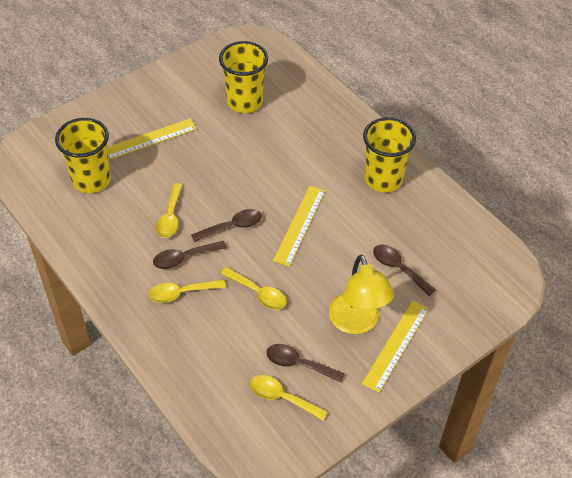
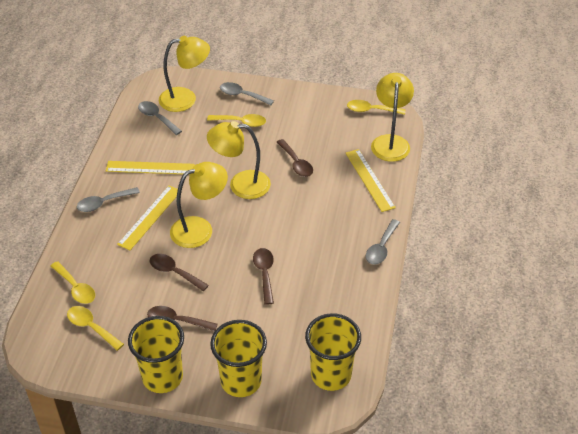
grey spoon: none = 0 -> [77,187,140,212] [138,101,182,135] [220,82,274,105] [366,219,400,265] = 4
yellow lamp: [329,254,394,334] = 1 -> [159,36,210,112] [170,162,228,248] [207,121,271,199] [371,73,414,162] = 4

